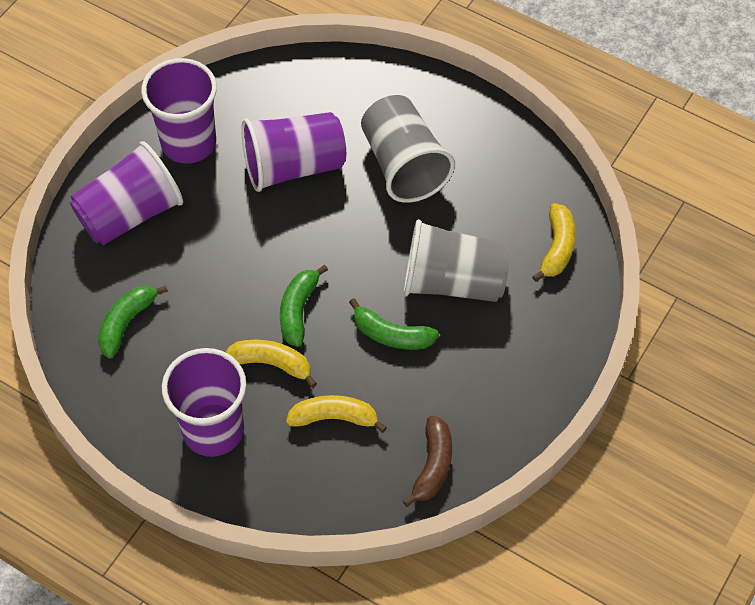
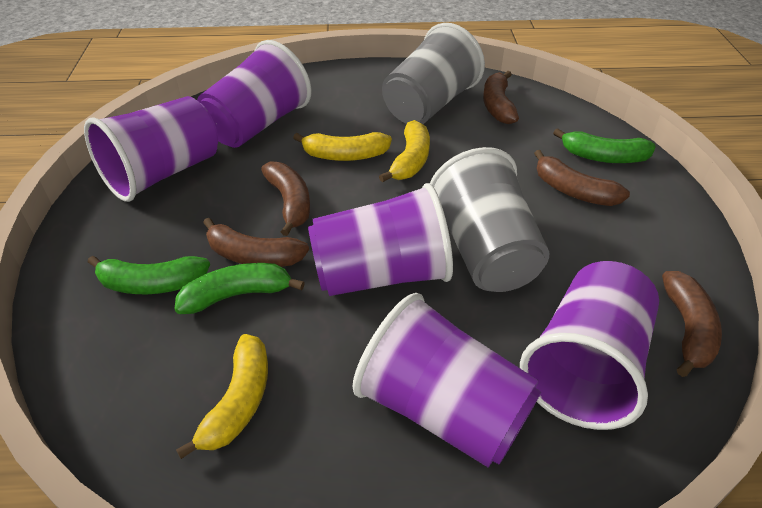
brown banana: [403,416,452,507] = 1 -> [203,218,309,267] [261,161,310,236] [483,71,519,124] [534,150,630,206] [662,271,722,377] = 5
purple cup: [70,141,183,245] [141,58,217,164] [162,348,246,457] [241,112,346,192] = 4 -> [84,96,218,202] [197,40,312,148] [308,183,453,296] [353,293,541,467] [520,261,659,430] = 5

